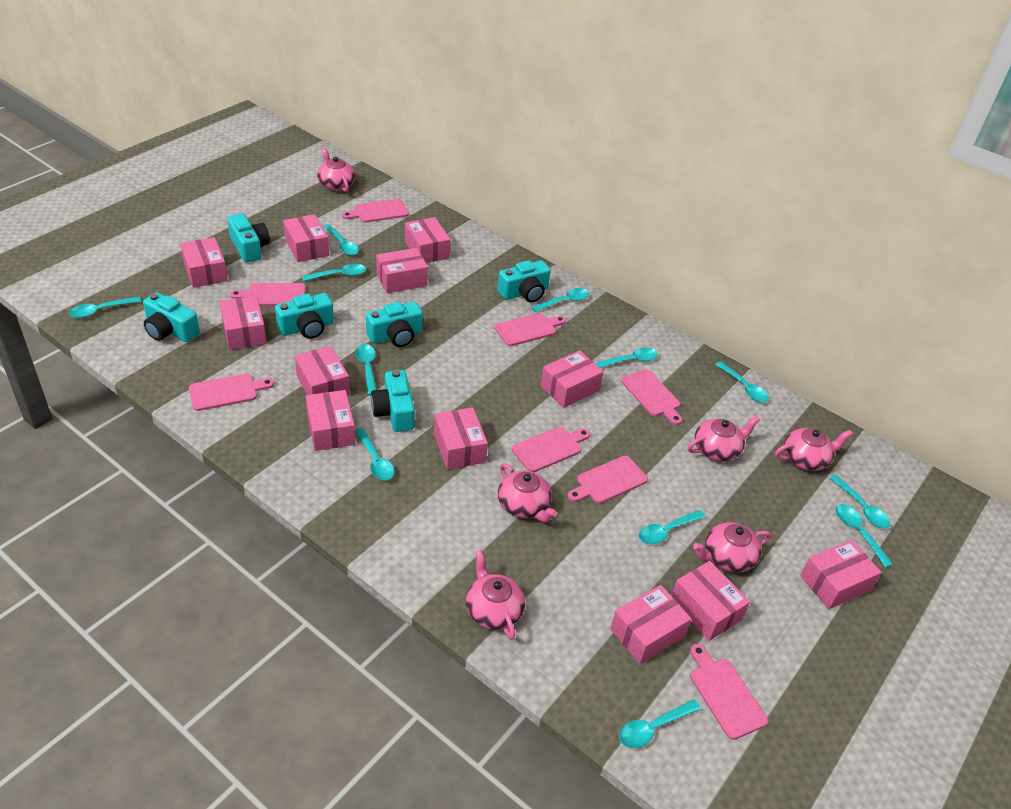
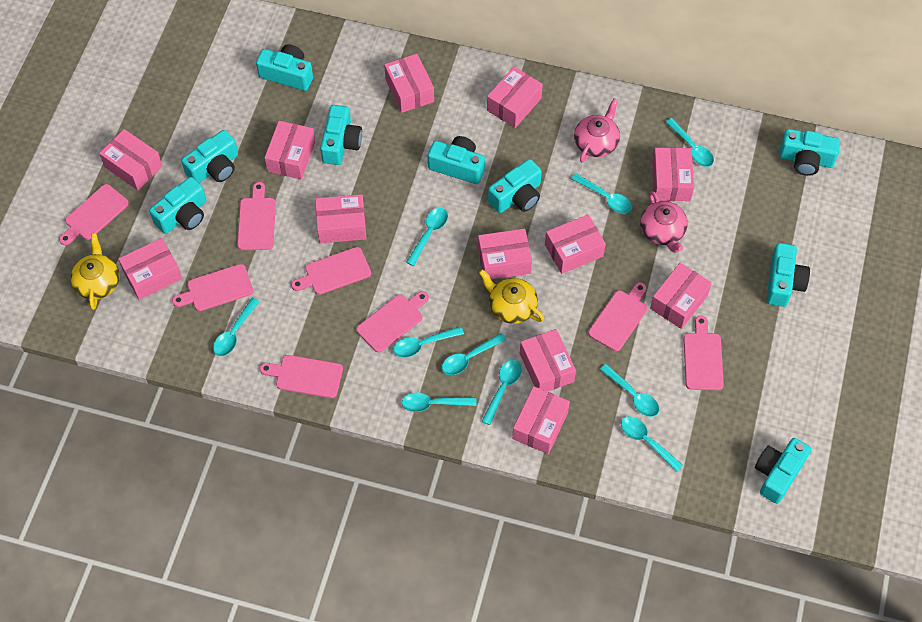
pink teapot: [317,147,356,192] [466,550,526,640] [498,463,557,523] [687,416,760,462] [693,522,771,572] [775,428,853,471] = 6 -> [574,98,620,162] [640,191,688,253] = 2
turquoise camera: [143,292,200,342] [227,213,270,263] [275,293,334,339] [366,302,423,347] [371,370,415,432] [497,260,551,303] = 6 -> [149,177,206,234] [181,130,238,183] [256,44,313,91] [320,105,362,165] [428,136,485,184] [488,159,542,213] [755,438,811,504] [766,243,810,307] [779,129,840,176] = 9
turquoise spoon: [69,297,141,318] [302,264,366,281] [323,224,359,255] [355,344,376,395] [355,428,395,480] [532,288,589,312] [595,347,658,368] [619,699,701,748] [639,510,706,544] [715,361,769,403] [829,475,890,529] [835,504,893,568] = 12 -> [213,298,260,356] [393,326,464,357] [402,392,477,412] [406,208,448,266] [442,333,506,375] [481,360,522,425] [571,173,632,213] [600,364,659,417] [621,416,683,471] [666,118,714,167] = 10
yellow teapot: none = 0 -> [70,233,120,310] [479,269,544,324] = 2

